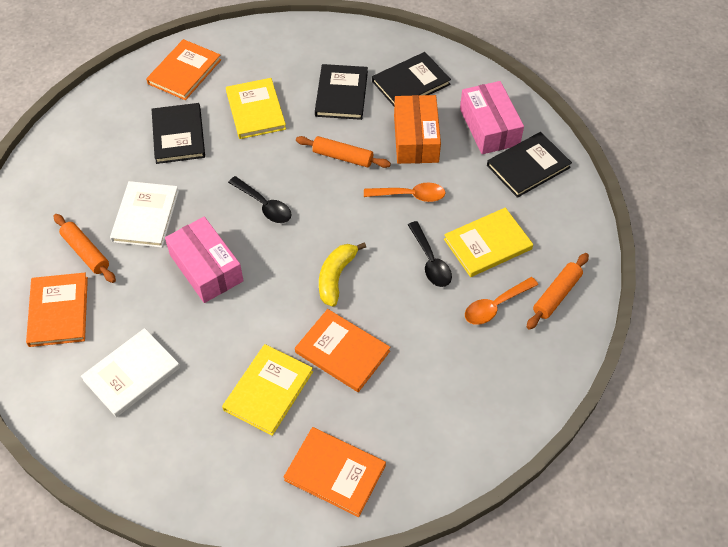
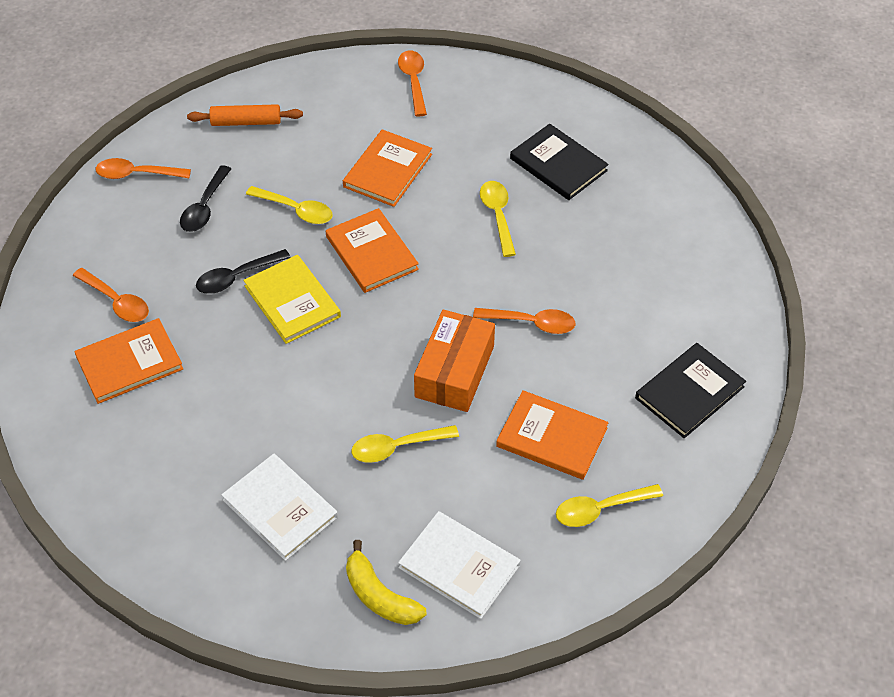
black book: [152,103,205,164] [315,64,368,120] [372,52,451,106] [487,132,572,198] = 4 -> [510,124,609,200] [635,343,746,438] = 2
orange rolling pin: [54,214,116,283] [296,136,391,168] [527,253,589,330] = 3 -> [187,104,303,126] = 1
orange spoon: [364,183,446,202] [465,277,538,325] = 2 -> [73,268,149,322] [96,158,191,179] [398,50,427,116] [473,308,576,334] = 4
pink box: [165,217,244,303] [460,81,524,154] = 2 -> none = 0
yellow book: [222,344,313,436] [226,78,286,139] [444,208,533,277] = 3 -> [243,255,341,344] = 1
yellow spoon: none = 0 -> [246,186,333,224] [351,425,459,463] [480,181,516,257] [556,484,663,527] = 4

